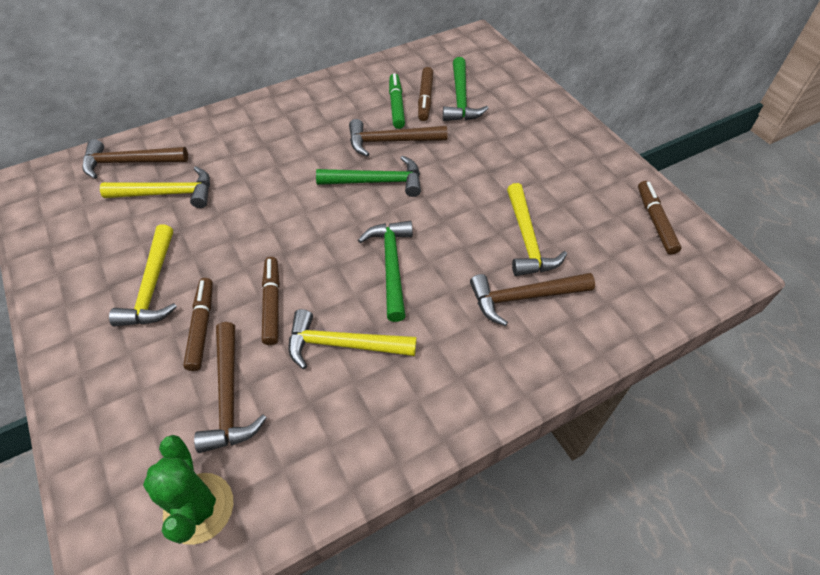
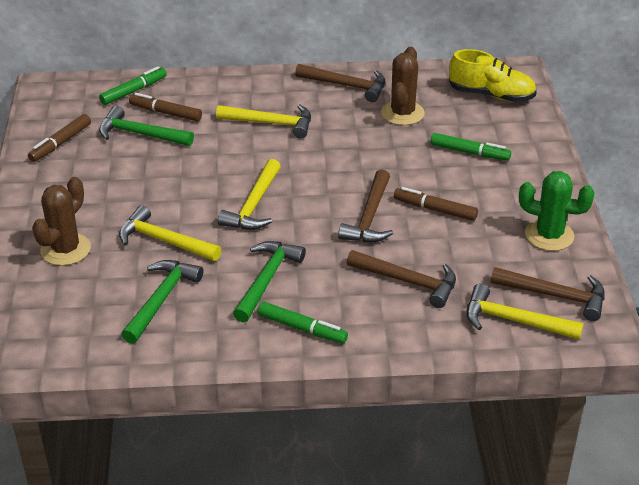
brown cactus: none = 0 -> [32,177,91,266] [381,46,424,125] = 2
brown marker: [183,278,213,371] [262,257,280,345] [418,67,433,121] [638,181,681,255] = 4 -> [28,114,91,162] [129,93,202,121] [394,187,478,221] = 3
green marker: [389,73,405,129] = 1 -> [99,66,167,105] [258,302,348,344] [431,133,511,161] = 3
yellow shoe: none = 0 -> [449,49,537,102] = 1

